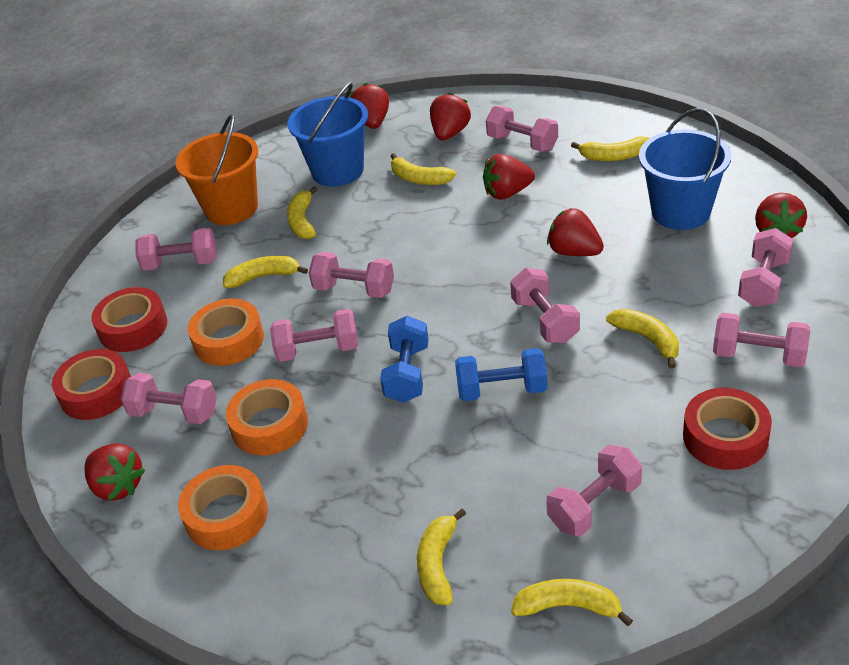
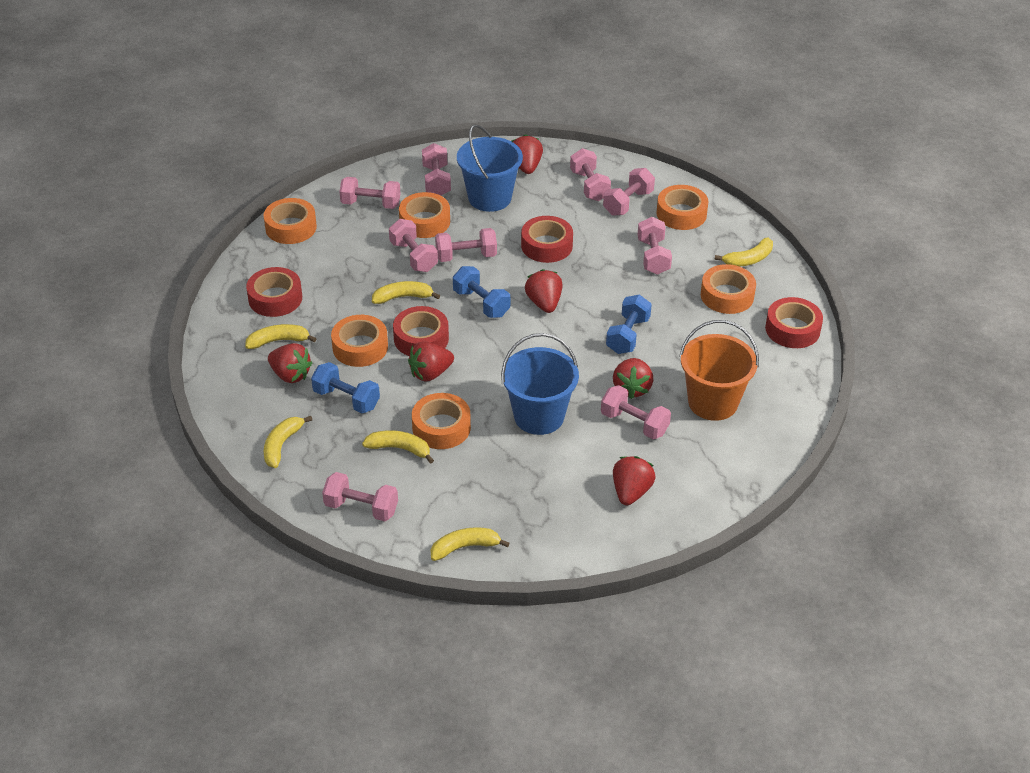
blue dumbbell: [380,316,429,403] [455,348,548,401] = 2 -> [311,362,380,413] [453,266,510,318] [606,295,652,354] = 3
orange tape: [178,465,268,550] [188,299,264,366] [226,379,308,455] = 3 -> [264,198,317,244] [331,315,388,367] [399,192,450,238] [412,393,471,449] [656,185,708,230] [701,264,756,314] = 6
red tape: [52,349,131,420] [91,287,167,352] [683,388,772,470] = 3 -> [246,267,302,317] [393,306,449,356] [521,216,573,263] [765,297,823,348] = 4
yellow banana: [223,256,308,288] [287,186,318,239] [391,153,456,185] [417,509,466,605] [511,579,633,626] [571,136,650,161] [606,309,679,368] = 7 -> [245,324,317,349] [264,416,312,468] [362,430,434,464] [372,281,440,304] [431,527,510,561] [714,237,773,267] = 6

